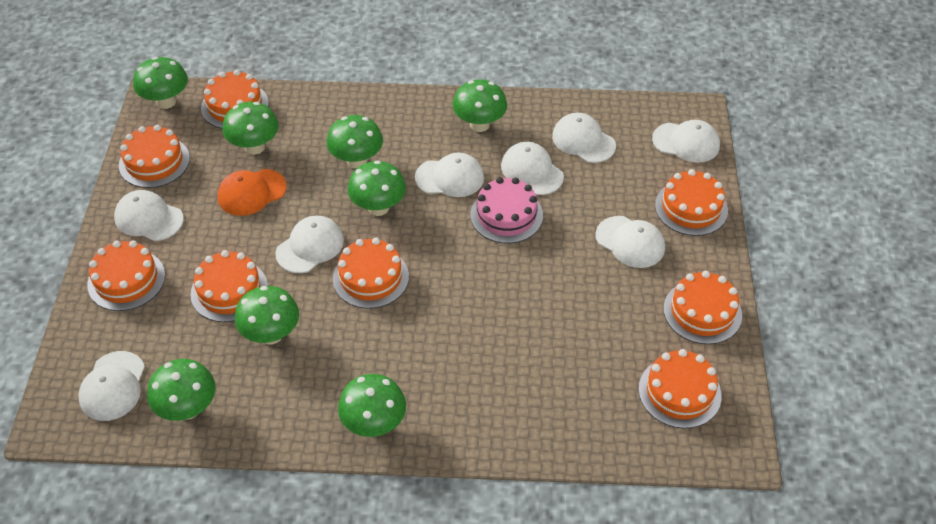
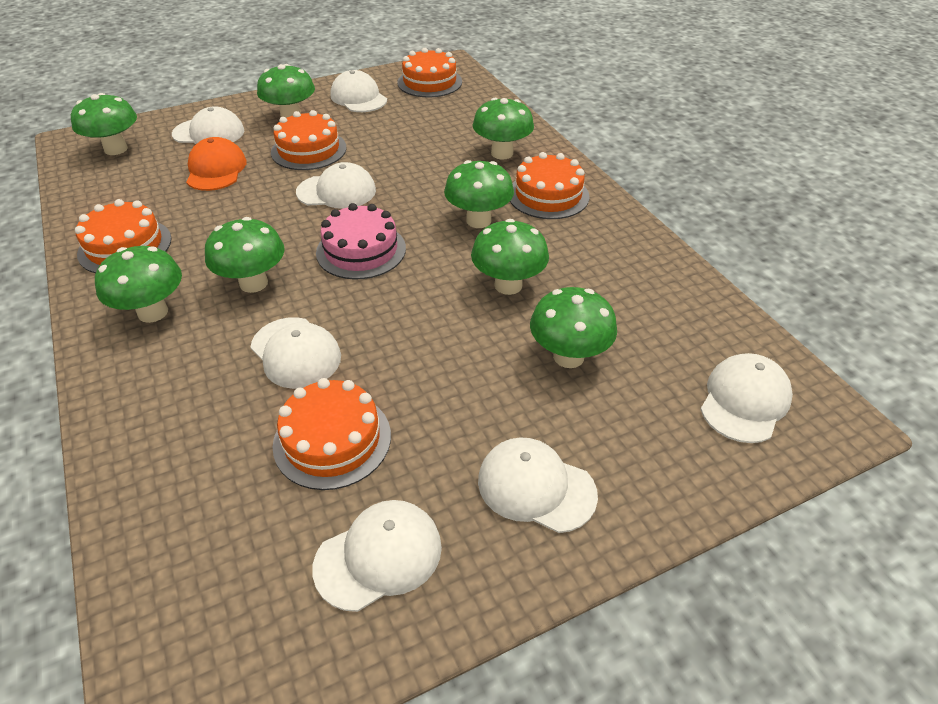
orange cake: [87,240,165,311] [119,125,190,188] [190,250,268,322] [201,70,269,129] [333,238,409,309] [639,349,722,429] [655,169,728,236] [663,271,742,344] = 8 -> [75,199,172,273] [271,110,347,170] [273,378,391,490] [397,48,462,98] [510,152,590,219] = 5
white cap: [78,351,145,421] [114,190,184,241] [275,215,344,273] [415,153,484,197] [501,142,564,195] [552,113,616,163] [596,216,665,268] [652,120,720,163] = 8 -> [172,106,244,144] [250,317,341,389] [296,162,376,209] [312,500,442,612] [331,70,387,112] [478,437,598,533] [700,353,793,443] = 7

